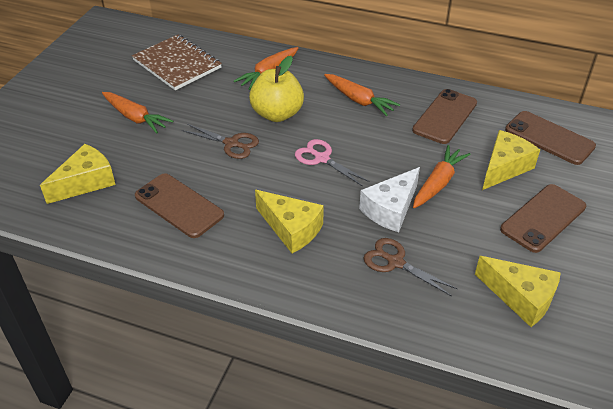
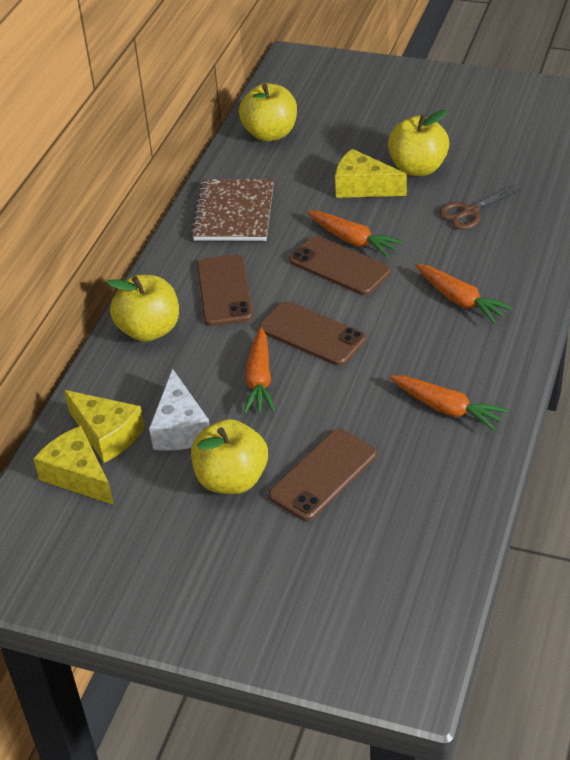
brown scissors: [182,124,259,159] [364,238,458,296] = 2 -> [439,185,522,230] = 1
pink scissors: [295,139,370,187] = 1 -> none = 0
yellow apple: [249,56,304,122] = 1 -> [107,275,179,342] [191,419,268,494] [239,83,297,141] [388,110,450,176] = 4
yellow cheese: [40,144,116,204] [255,190,324,253] [475,256,561,327] [482,130,540,190] = 4 -> [34,426,114,505] [64,390,145,463] [335,149,407,198] = 3

